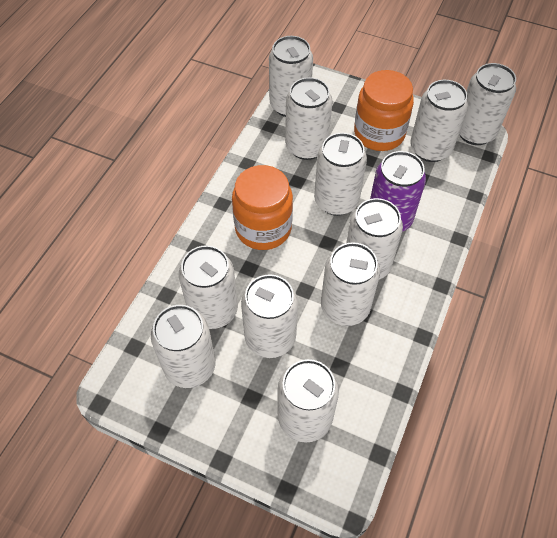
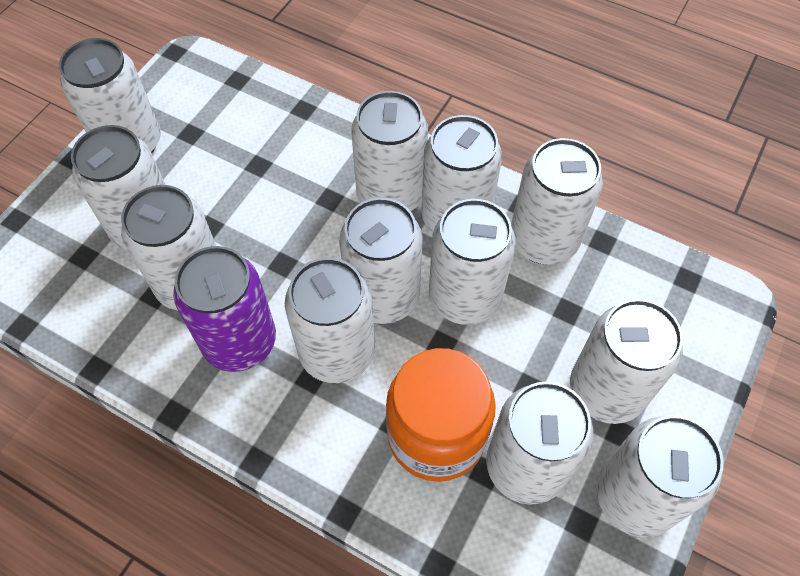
orange jar: [232,165,293,250] [354,70,414,151] = 2 -> [386,348,496,482] = 1
white can: [151,305,216,388] [179,245,238,329] [241,274,298,358] [269,36,313,117] [278,359,339,443] [285,77,333,160] [314,133,367,216] [321,242,380,326] [346,198,403,280] [410,80,468,162] [459,63,516,145] = 11 -> [59,38,161,153] [71,125,165,250] [121,185,216,311] [285,258,375,383] [339,198,423,324] [351,91,428,211] [421,115,502,233] [429,199,516,325] [486,381,593,505] [511,138,603,265] [570,299,683,424] [596,415,724,537] = 12

